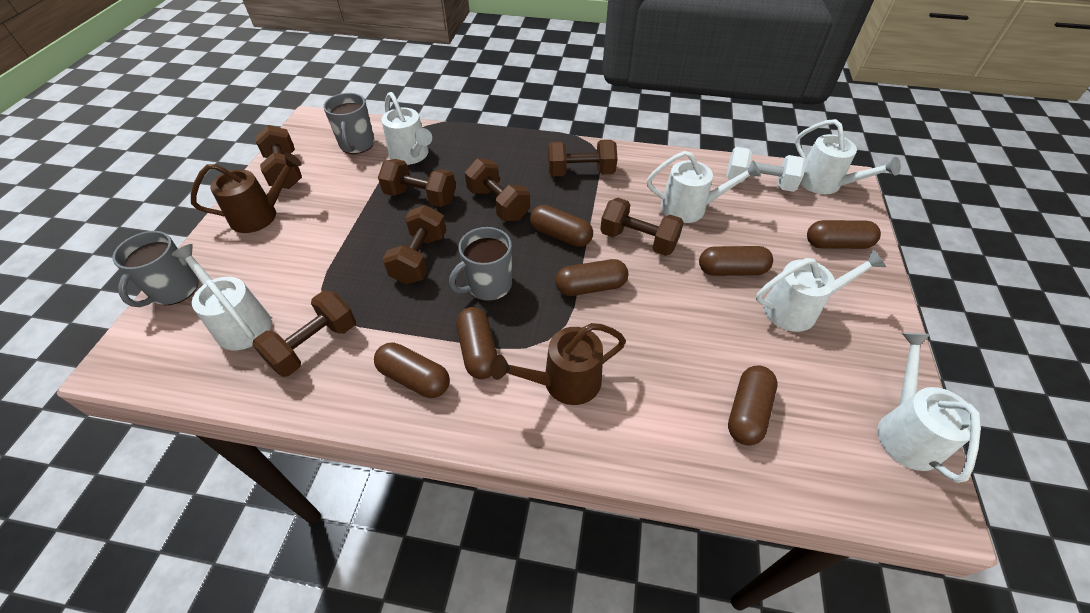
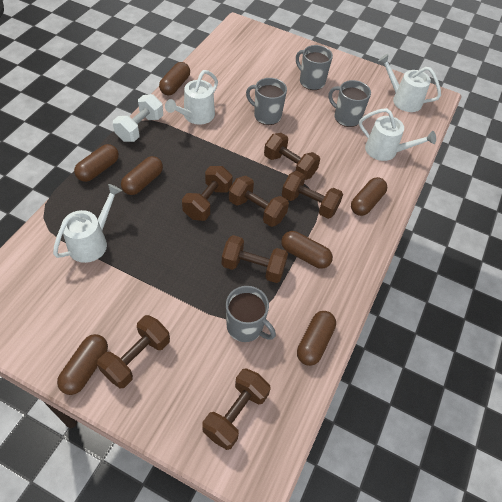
brown watering can: [191,153,302,233] [490,323,626,405] = 2 -> none = 0
grey mug: [112,231,198,307] [323,93,375,154] [449,227,512,301] = 3 -> [226,286,276,342] [246,78,287,125] [296,45,333,90] [329,80,371,127] = 4
white watering can: [171,244,272,350] [381,92,432,165] [647,151,761,223] [756,250,886,332] [795,119,901,194] [877,333,981,483] = 6 -> [53,184,122,263] [165,70,218,125] [359,108,436,161] [378,54,441,112] = 4

